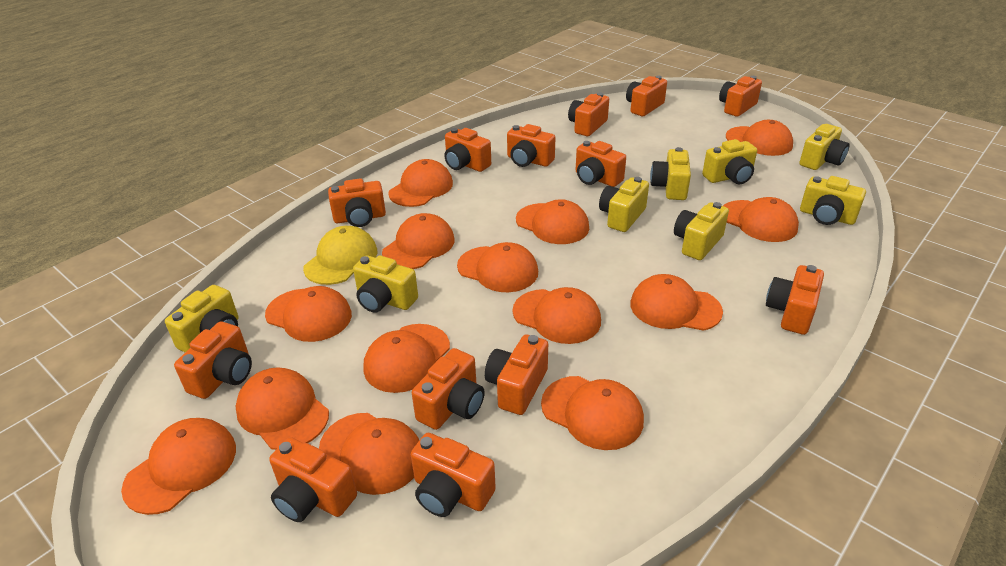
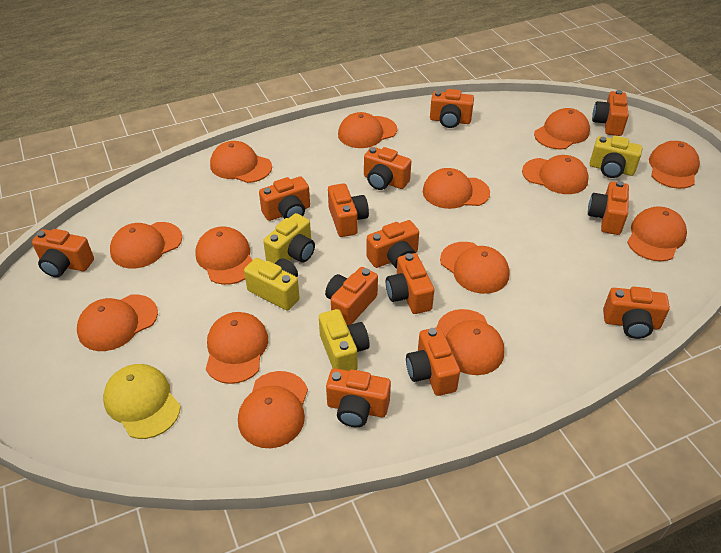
yellow camera: [165,285,238,352] [353,255,418,313] [599,177,649,232] [650,147,691,200] [674,202,729,260] [702,139,757,184] [799,124,849,170] [800,176,866,225] = 8 -> [244,258,300,310] [263,213,315,263] [319,309,370,371] [589,136,643,178] = 4

